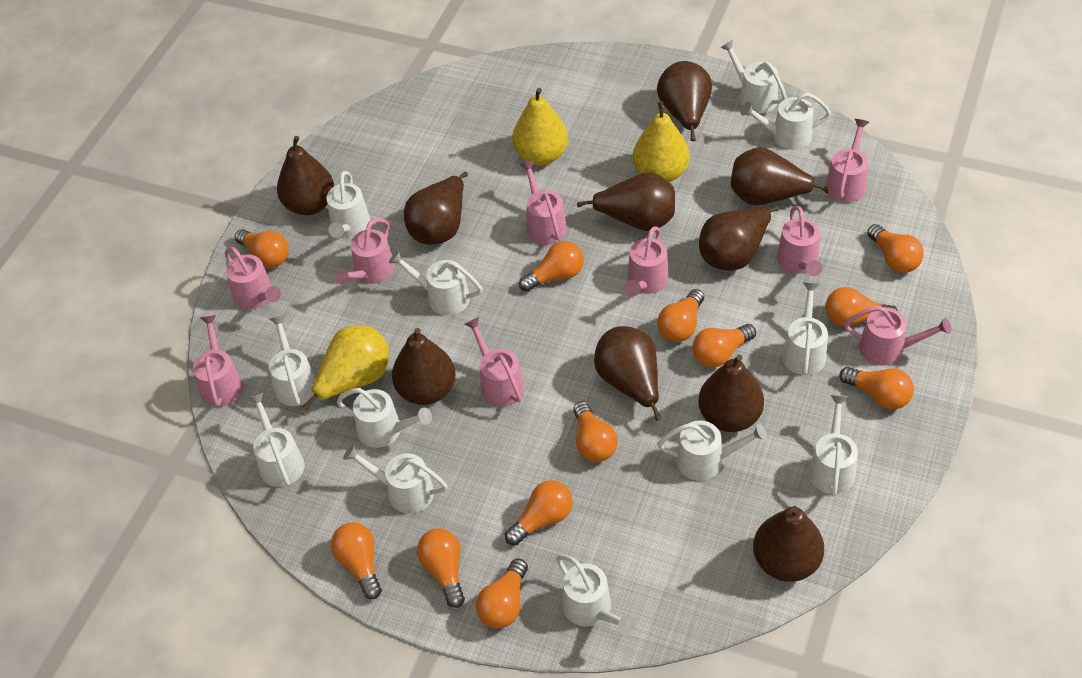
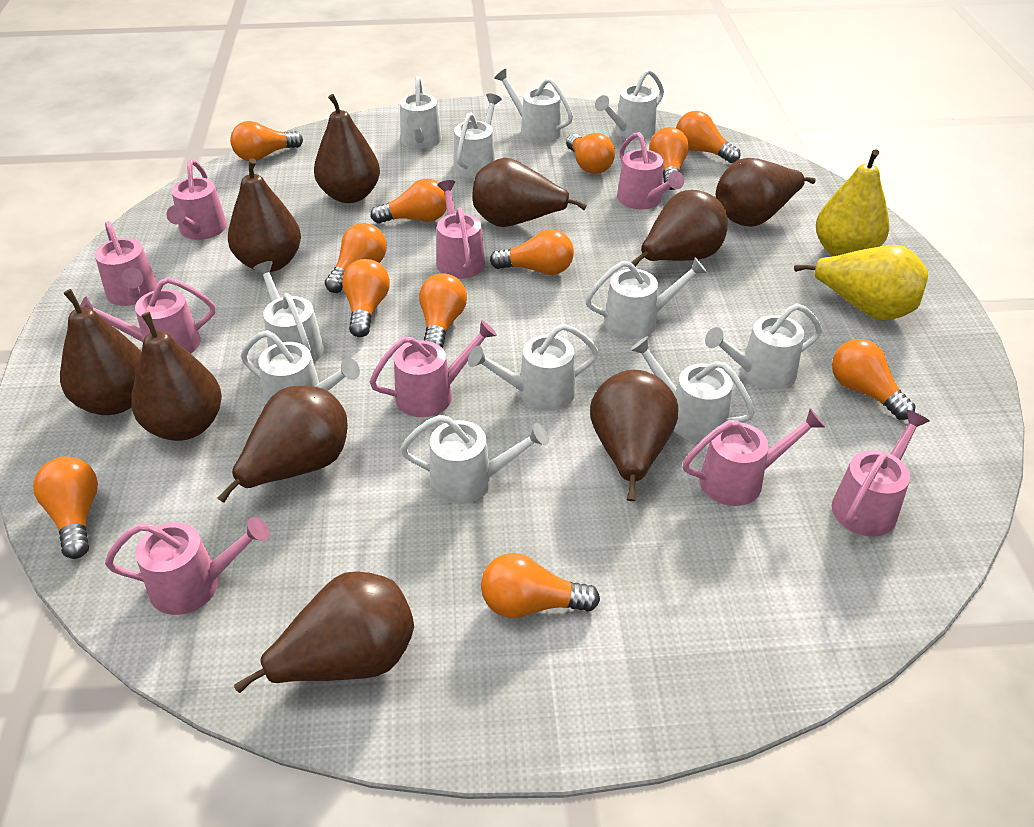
white watering can: [248,392,305,487] [269,315,316,406] [327,171,370,238] [337,388,432,448] [343,445,447,514] [389,250,483,315] [556,555,635,634] [657,420,767,481] [720,40,787,114] [740,93,831,150] [782,282,828,375] [808,394,858,497] = 12 -> [241,330,360,405] [253,261,324,363] [400,76,442,149] [400,415,549,504] [453,93,502,178] [468,324,599,411] [494,69,573,143] [585,257,707,339] [595,69,664,140] [630,336,755,442] [705,303,822,389] = 11
yellow pear: [302,325,389,410] [512,88,568,165] [633,101,690,182] = 3 -> [794,245,928,321] [816,149,889,256] = 2

